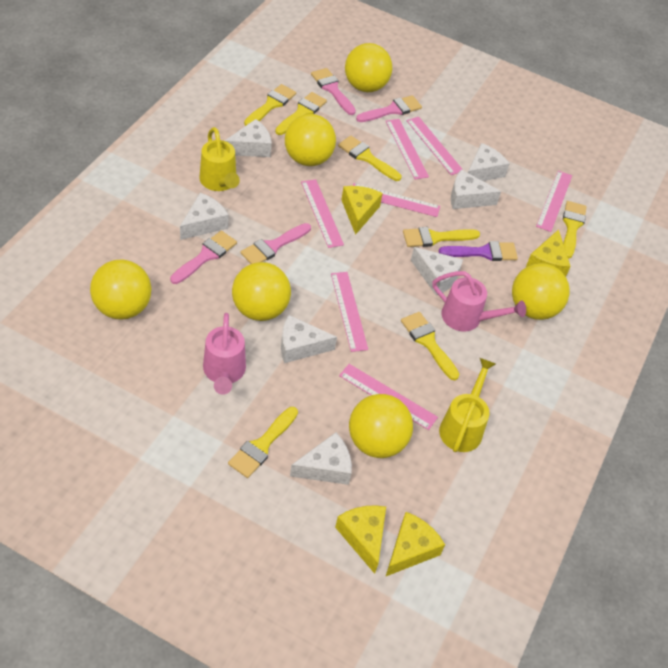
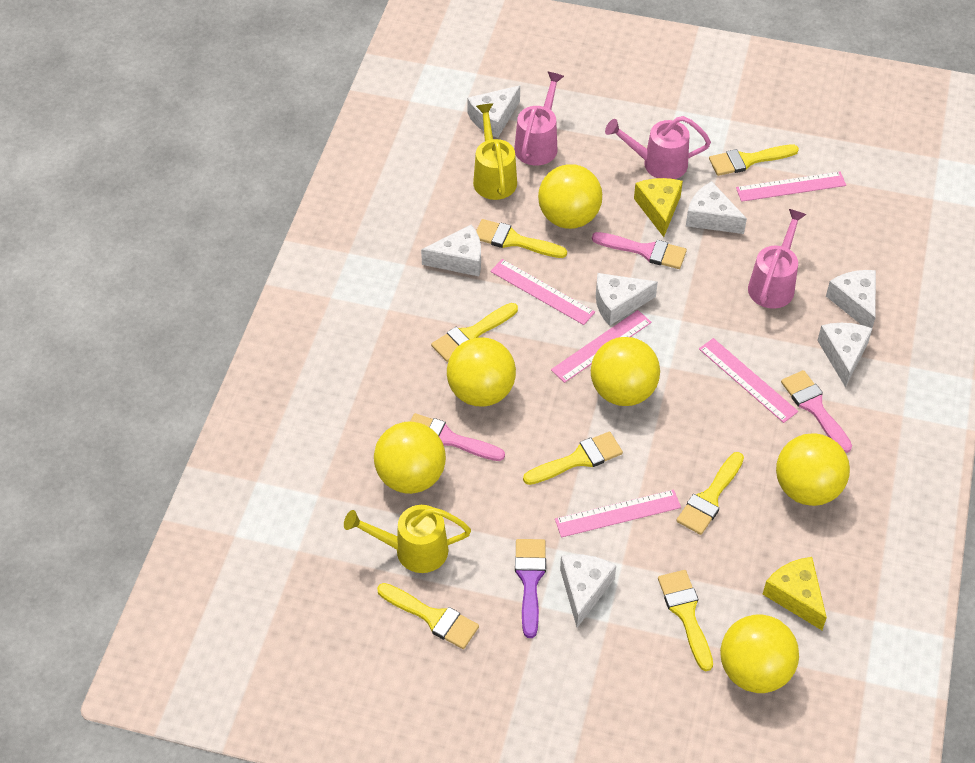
pink brush: [170,231,237,284] [240,223,311,264] [311,68,356,115] [356,95,422,122] = 4 -> [410,413,505,461] [592,232,687,269] [781,370,852,453] = 3
pink ruler: [301,179,344,248] [331,272,368,352] [339,364,438,430] [353,183,440,217] [386,119,429,179] [406,117,464,175] [536,171,572,232] = 7 -> [491,259,595,325] [551,310,651,383] [555,490,681,537] [699,338,798,423] [736,171,846,202] = 5
pink watering can: [203,313,246,395] [432,271,526,331] = 2 -> [514,72,564,165] [605,116,711,179] [748,209,807,309] = 3
yellow cheese: [335,505,386,574] [342,186,383,235] [386,512,445,576] [526,229,571,277] = 4 -> [634,178,683,237] [763,557,827,630] = 2

